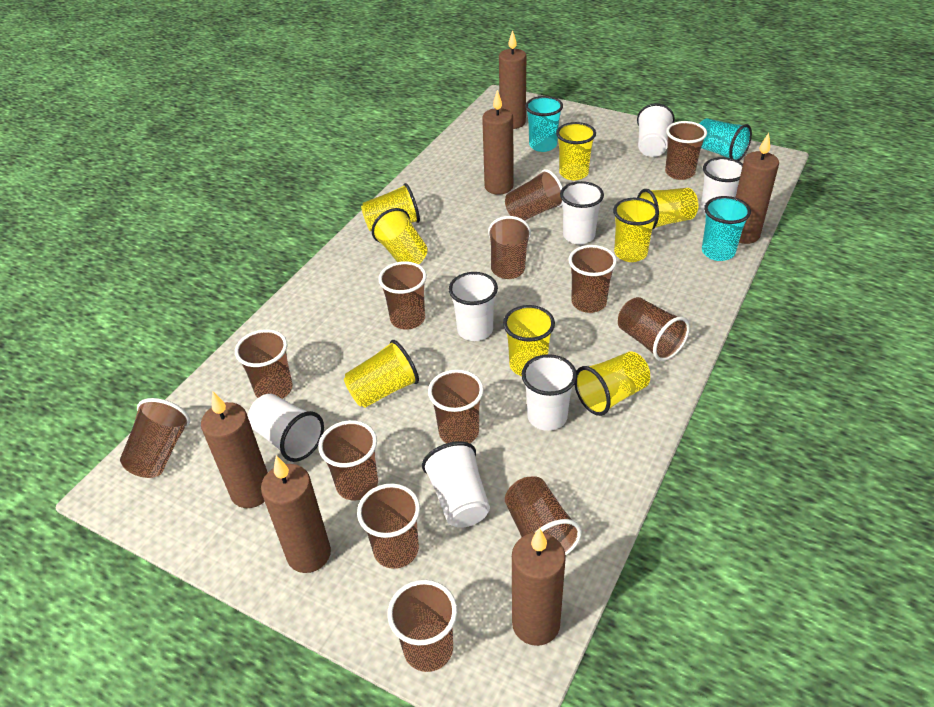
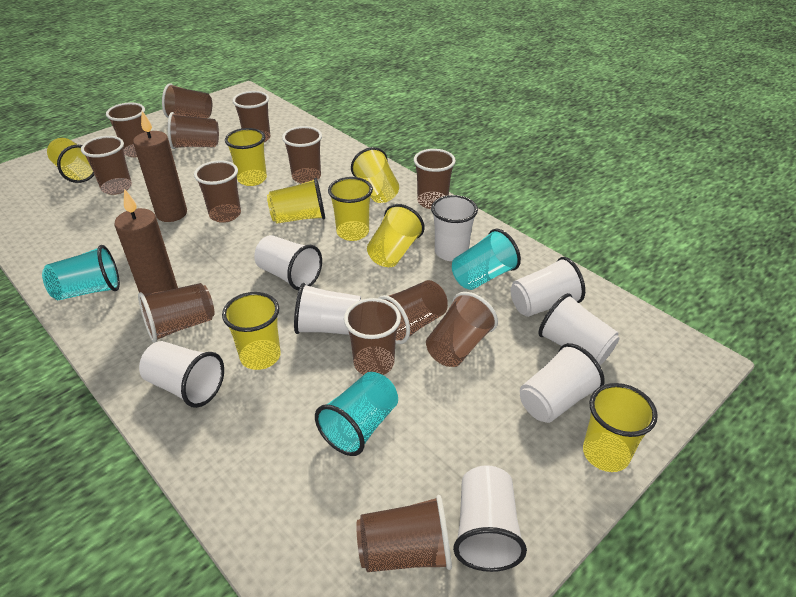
brown candle: [201,392,268,508] [261,456,331,573] [482,90,513,195] [499,30,526,129] [512,528,566,646] [735,133,779,244] = 6 -> [114,189,178,294] [133,111,187,222] = 2
white cup: [248,394,324,462] [422,441,490,528] [449,272,498,341] [521,354,577,431] [560,181,604,244] [637,103,675,157] [700,157,743,215] = 7 -> [139,341,224,408] [254,235,322,290] [294,283,362,335] [431,195,478,261] [453,465,527,572] [511,257,585,317] [520,343,605,423] [538,293,619,365] = 8

